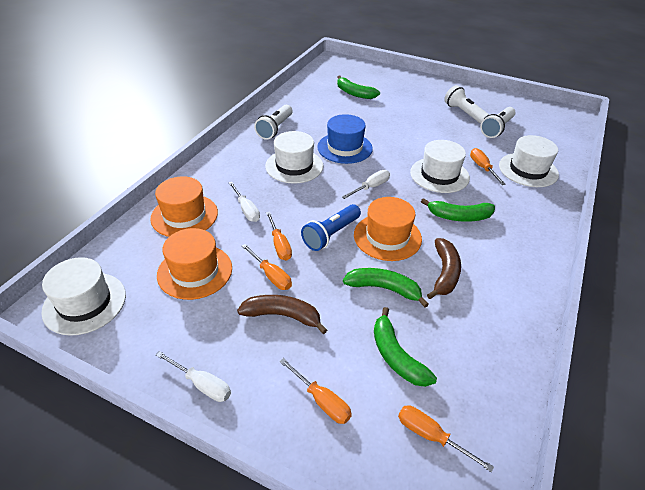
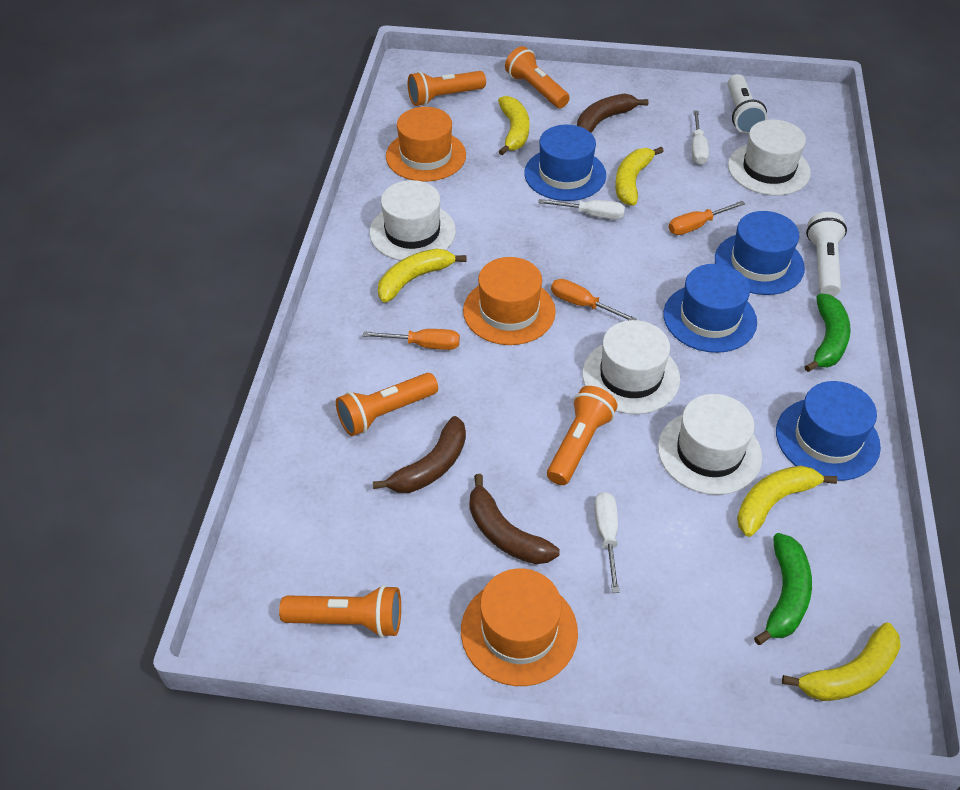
blue flashlight: [301,204,361,251] = 1 -> none = 0
blue hat: [317,114,373,164] = 1 -> [524,125,606,201] [663,264,757,353] [715,211,805,295] [776,381,881,481] = 4
brown banana: [237,295,327,334] [427,238,461,299] = 2 -> [373,416,466,493] [470,474,560,564] [577,94,648,133] = 3
green banana: [337,75,380,99] [343,268,429,307] [374,307,437,387] [421,198,495,222] = 4 -> [754,533,812,645] [805,293,851,372] = 2
orange flashlight: none = 0 -> [279,585,401,638] [336,373,438,436] [408,71,486,106] [505,46,570,108] [547,386,618,485] = 5
orange screwdriver: [242,244,292,290] [266,212,292,261] [279,358,352,424] [398,405,494,472] [470,148,506,185] = 5 -> [363,329,460,350] [551,279,638,320] [669,201,745,235] = 3
white flashlight: [254,105,292,140] [444,85,489,124] [480,107,516,138] = 3 -> [728,74,767,134] [806,212,847,297] = 2
yellow banana: none = 0 -> [378,249,467,303] [498,96,529,155] [615,147,664,206] [737,466,837,537] [782,622,901,701] = 5

